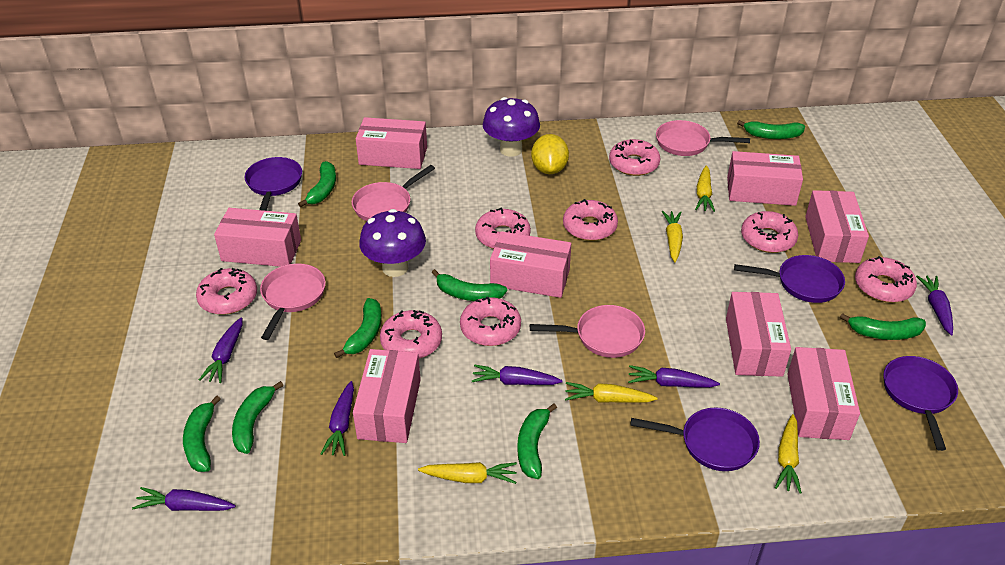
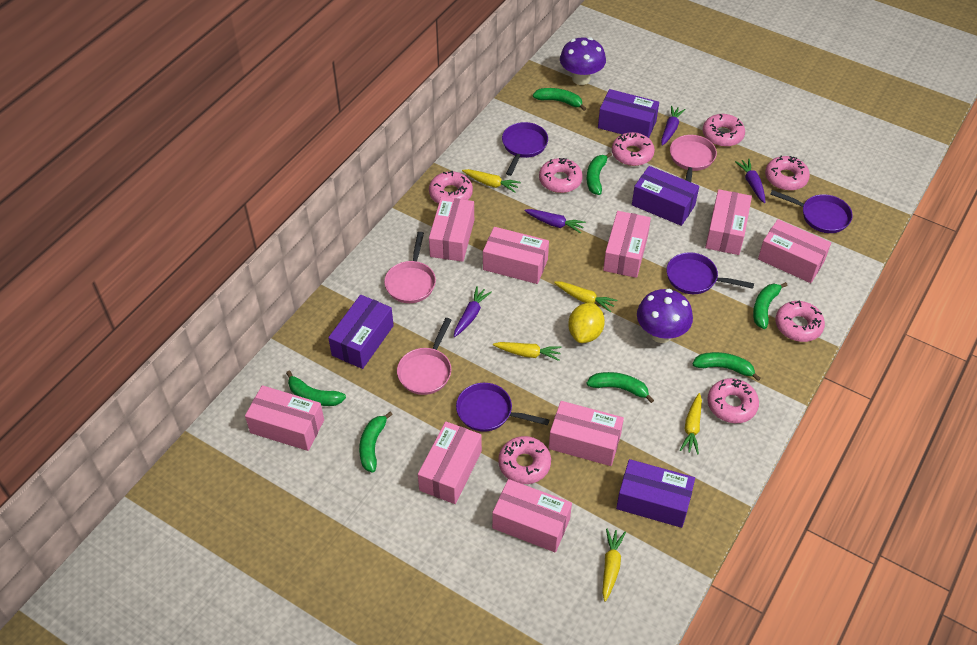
green banana: [183,396,221,472] [232,381,284,454] [298,161,336,207] [334,298,382,358] [432,269,507,301] [517,403,557,479] [737,120,805,139] [840,313,926,340] = 8 -> [286,371,346,406] [359,411,393,473] [533,88,586,111] [586,372,654,403] [587,152,612,195] [693,352,761,381] [753,282,788,329] = 7
pink box: [214,208,301,267] [353,349,421,443] [356,117,427,169] [490,231,571,298] [726,292,791,377] [727,151,803,206] [788,347,860,440] [805,190,869,263] = 8 -> [245,385,324,451] [418,421,482,504] [429,197,474,262] [483,227,549,284] [492,479,572,552] [549,401,624,466] [603,211,651,278] [705,189,752,255] [758,219,831,283] = 9
pink pan: [260,263,326,340] [352,165,435,221] [530,305,645,358] [656,120,750,156] = 4 -> [384,232,436,303] [397,318,451,395] [670,135,717,182] = 3
purple box: none = 0 -> [328,295,394,369] [598,89,659,138] [616,459,695,528] [632,166,699,226] = 4
purple carrot: [132,487,236,511] [199,317,242,383] [321,381,354,456] [472,364,563,385] [628,365,720,388] [916,275,953,335] = 6 -> [454,286,492,337] [524,209,586,234] [661,106,685,146] [735,159,765,203] = 4

